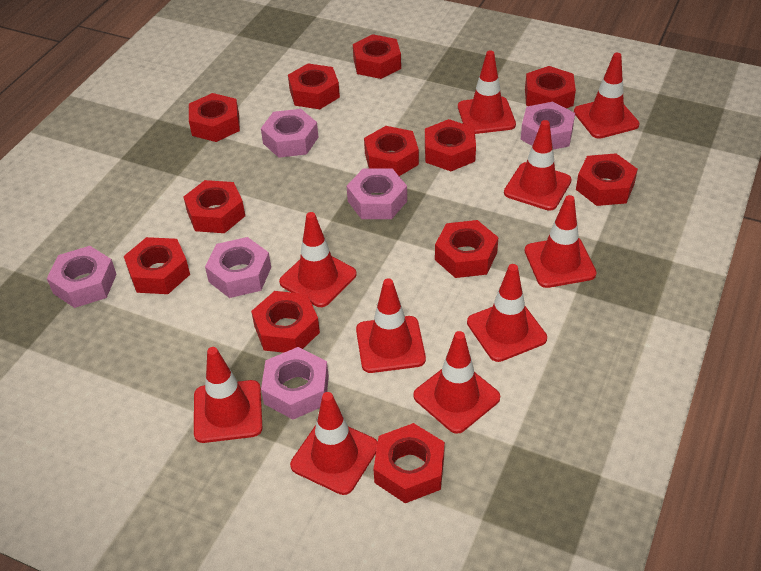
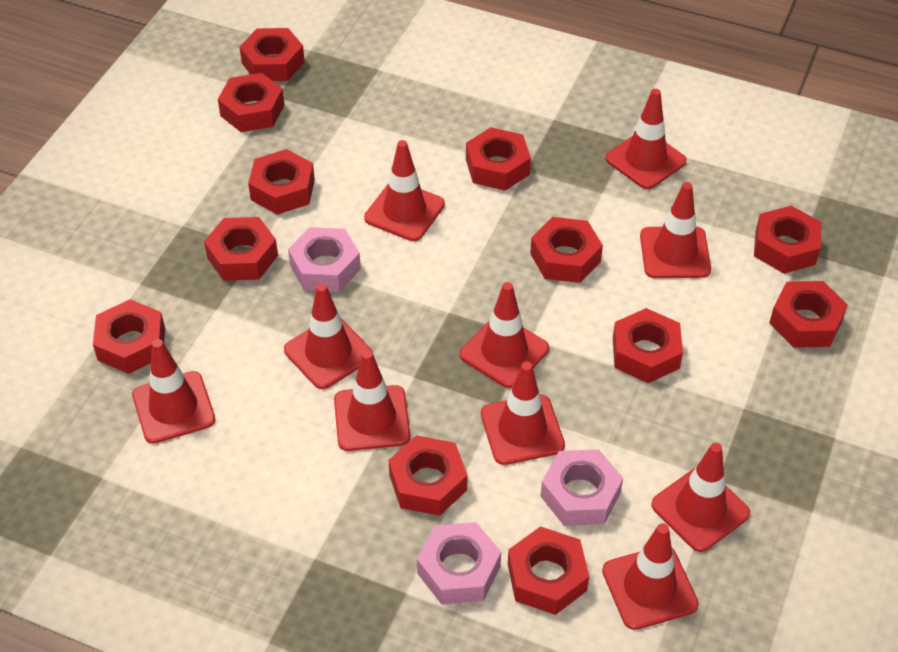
pink nut: [47,246,117,308] [205,237,271,298] [261,109,319,158] [261,347,329,419] [347,168,407,219] [520,102,575,150] = 6 -> [288,227,361,292] [417,522,501,604] [540,449,623,526] = 3

